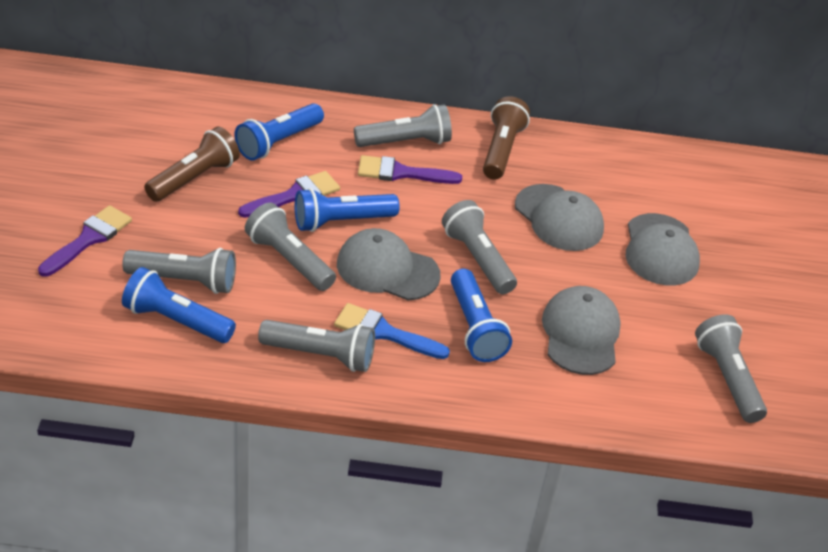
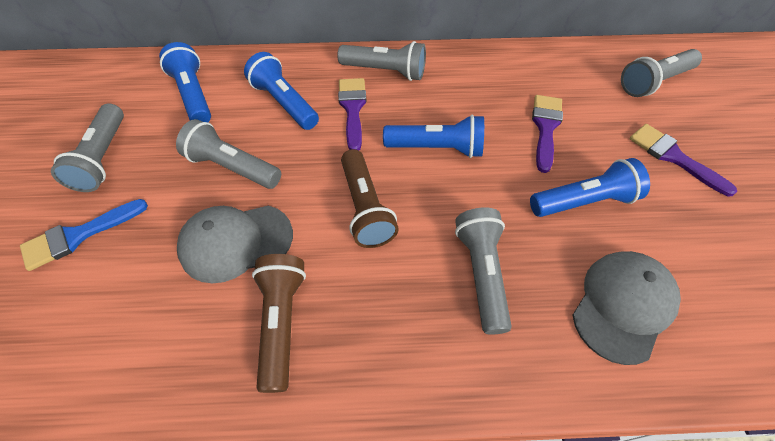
grey cap: [337,228,441,301] [515,184,604,251] [542,286,621,375] [626,213,700,285] = 4 -> [177,206,293,283] [572,251,681,365] = 2
grey flashlight: [122,248,236,294] [245,202,336,291] [258,320,375,372] [354,104,452,147] [442,200,517,294] [695,314,767,423] = 6 -> [51,103,124,192] [176,119,281,189] [337,41,426,81] [455,208,512,335] [621,49,702,97] = 5

